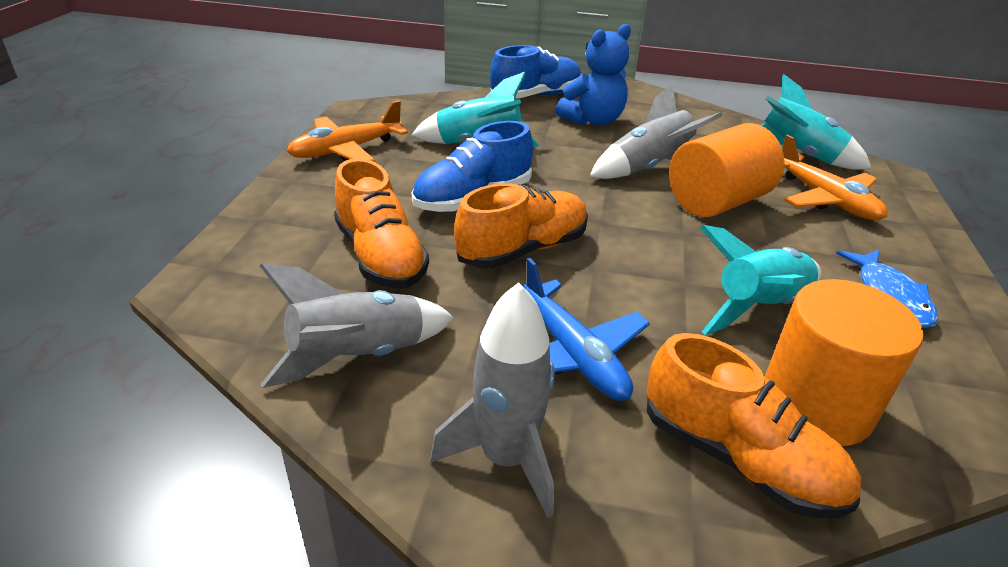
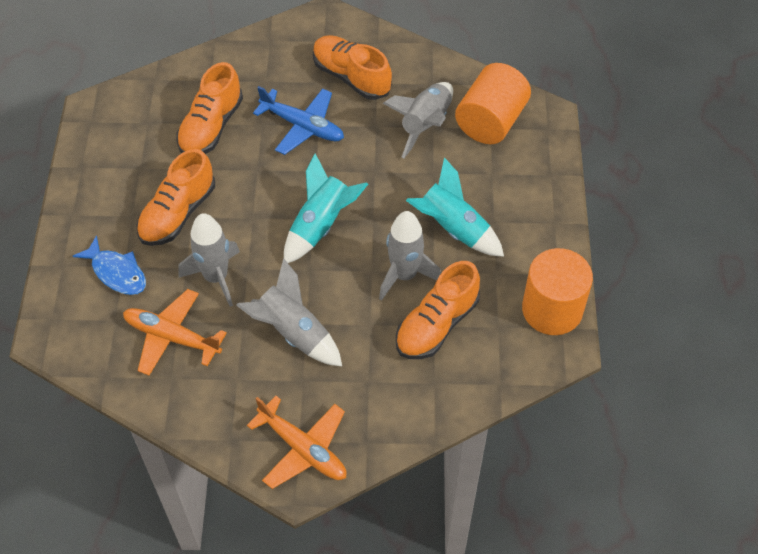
blue shoe: [411,121,533,212] [490,45,582,98] = 2 -> none = 0
blue teddy bear: [556,24,631,126] = 1 -> none = 0
grey rocket: [260,263,454,388] [430,282,555,518] [589,84,723,179] = 3 -> [178,213,240,307] [236,259,342,366] [379,211,441,301] [383,82,453,158] = 4
orange shoe: [334,158,429,288] [454,183,588,269] [647,333,861,518] = 3 -> [136,149,215,246] [176,62,243,154] [313,35,392,100] [396,261,480,359] = 4
turquoise rocket: [412,72,540,147] [700,225,821,335] [761,74,872,170] = 3 -> [284,153,368,263] [406,157,504,257] = 2

